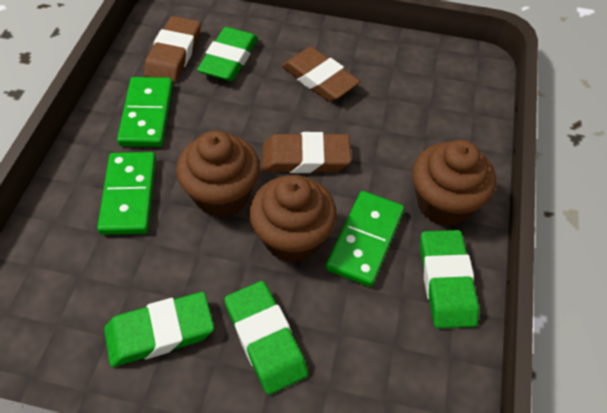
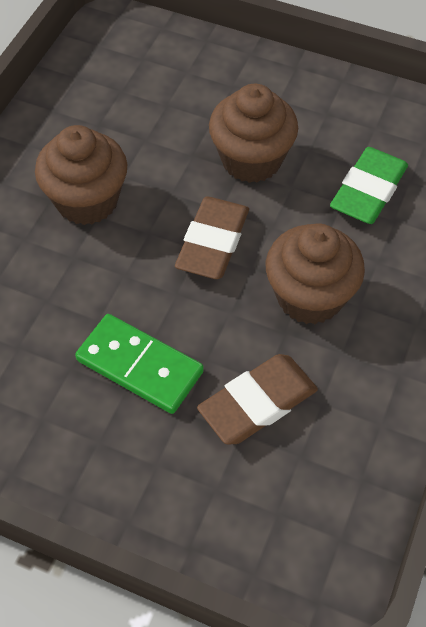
brown eraser: [144,16,201,83] [262,132,351,173] [282,47,360,102] = 3 -> [175,197,249,279] [197,354,318,444] = 2
green domino: [97,152,156,235] [117,77,173,147] [326,191,404,287] = 3 -> [75,314,204,414] = 1
green eraser: [104,292,214,367] [197,27,258,81] [225,281,308,395] [420,230,479,329] = 4 -> [330,147,408,224] = 1

